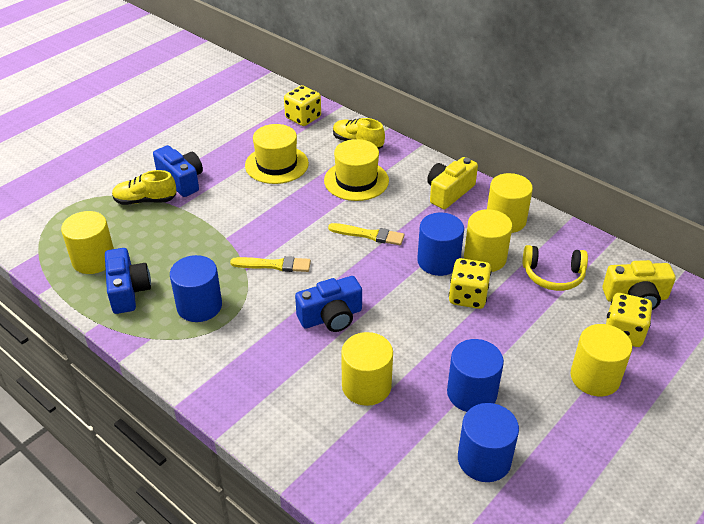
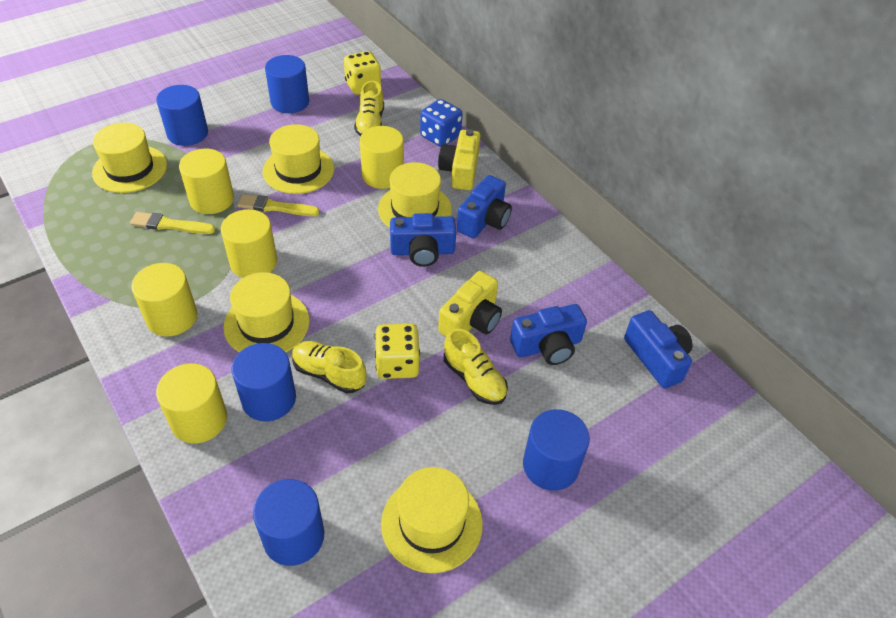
blue camera: [105,248,151,314] [153,145,203,197] [295,276,362,332] = 3 -> [390,213,456,267] [457,175,512,238] [510,304,587,365] [624,310,692,389] = 4
blue cylinder: [170,255,222,322] [417,213,464,276] [447,339,504,412] [458,403,519,482] = 4 -> [156,85,208,146] [232,343,296,421] [253,479,324,566] [265,55,309,113] [523,409,590,491] = 5
blue dice: none = 0 -> [420,99,463,147] = 1
yellow dice: [284,85,321,126] [449,258,491,309] [606,293,652,347] = 3 -> [344,51,381,95] [375,324,420,379] = 2
yellow hat: [245,124,309,184] [324,139,389,201] = 2 -> [92,123,167,193] [223,272,310,353] [262,124,334,194] [378,162,452,228] [381,467,483,573] = 5
yellow headphones: [523,245,588,291] = 1 -> none = 0
yellow shoe: [112,170,176,205] [333,118,385,149] = 2 -> [292,341,367,393] [354,81,384,136] [444,329,508,405] = 3

